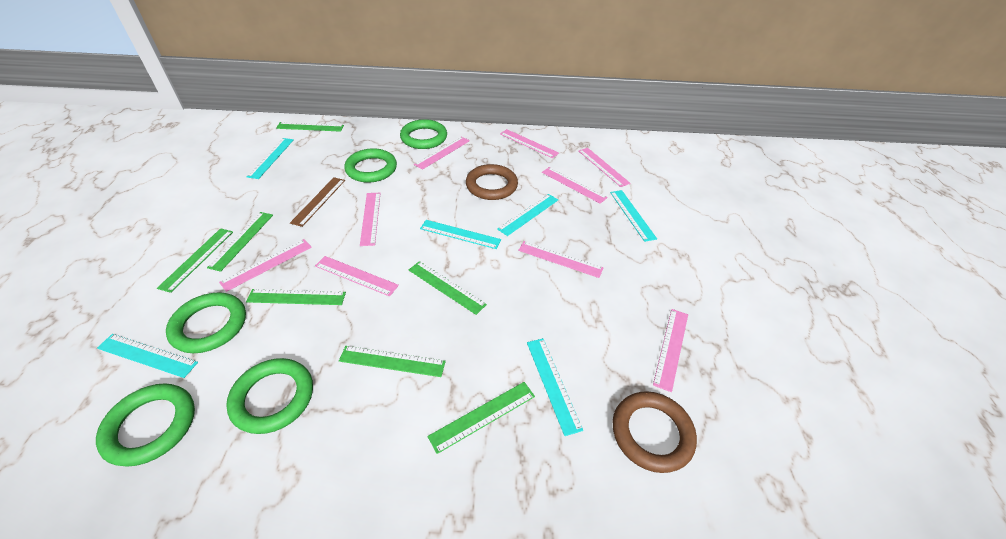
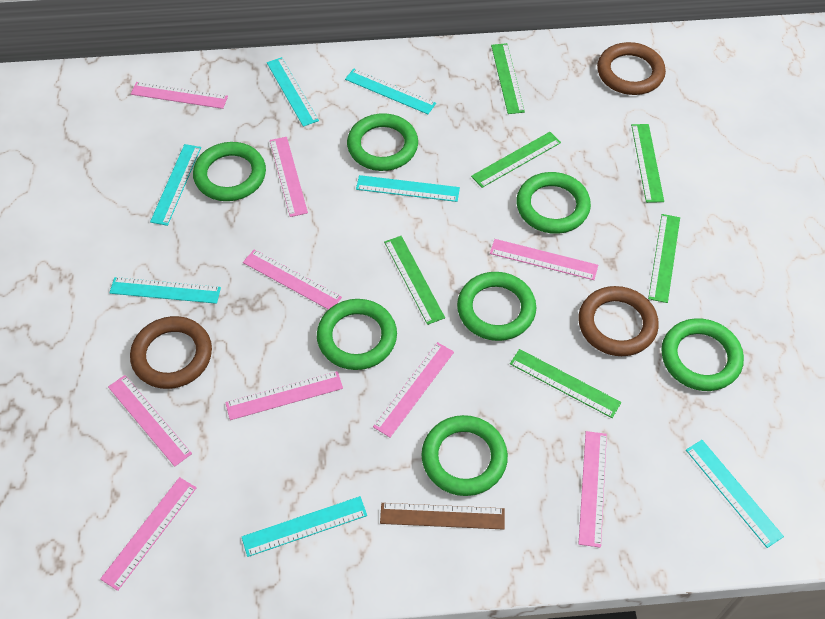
brown ring: [466,164,518,200] [612,391,697,473] = 2 -> [130,316,212,389] [578,286,659,356] [597,42,666,95] = 3
green ring: [96,383,195,467] [166,292,246,353] [226,358,313,434] [344,148,397,183] [400,119,447,149] = 5 -> [193,142,266,201] [317,299,397,370] [347,113,418,171] [421,415,508,496] [457,272,536,341] [516,172,591,234] [661,318,744,391] = 7
green ruler: [157,228,233,293] [207,212,273,272] [246,289,346,305] [276,122,344,132] [339,346,446,377] [409,261,487,315] [428,382,535,454] = 7 -> [384,236,445,325] [471,132,561,188] [491,43,525,114] [510,349,621,418] [631,124,664,203] [648,214,680,303] = 6
turquoise ruler: [97,334,198,378] [247,138,294,179] [420,220,501,249] [497,194,558,236] [527,338,583,436] [610,190,657,242] = 6 -> [109,277,221,304] [150,144,201,226] [242,496,367,557] [267,57,319,127] [345,69,436,114] [356,175,460,202] [686,440,784,548] = 7

